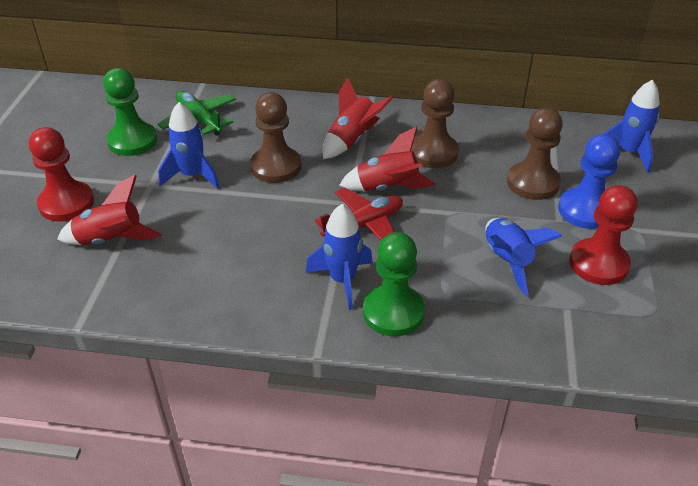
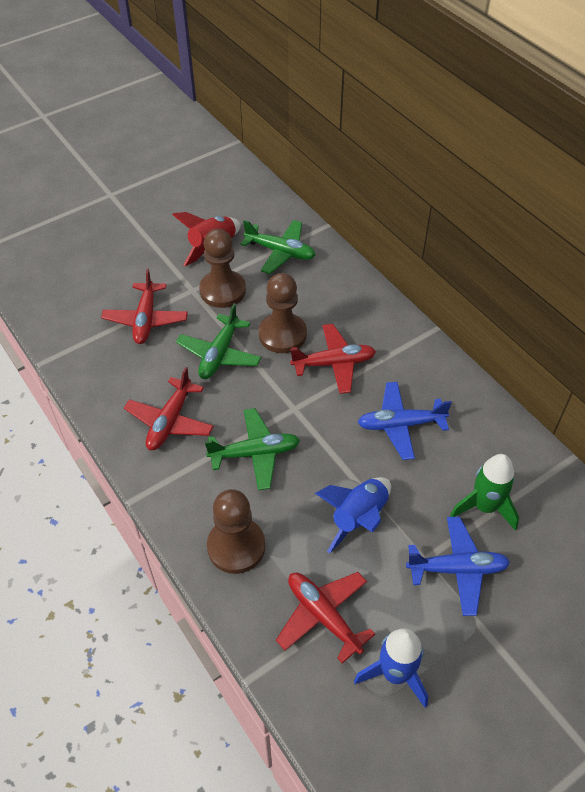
blue pawn: [558,134,620,229] = 1 -> none = 0
blue plane: none = 0 -> [358,382,452,460] [406,517,510,616] = 2
blue rocket: [158,102,219,189] [306,204,373,310] [485,218,563,296] [603,80,660,173] = 4 -> [315,477,391,553] [354,628,428,708] = 2
green pawn: [103,68,157,156] [363,232,425,336] = 2 -> none = 0
green plane: [158,91,236,136] = 1 -> [176,303,261,379] [205,408,300,490] [241,220,315,274] = 3
green rocket: none = 0 -> [450,454,519,531] = 1
red pawn: [29,127,94,222] [569,185,637,285] = 2 -> none = 0
red plane: [315,187,403,240] = 1 -> [101,269,188,344] [124,367,214,450] [276,572,375,663] [290,324,376,394] = 4
red rocket: [57,175,162,245] [323,77,393,159] [339,127,435,191] = 3 -> [172,212,241,266] = 1

